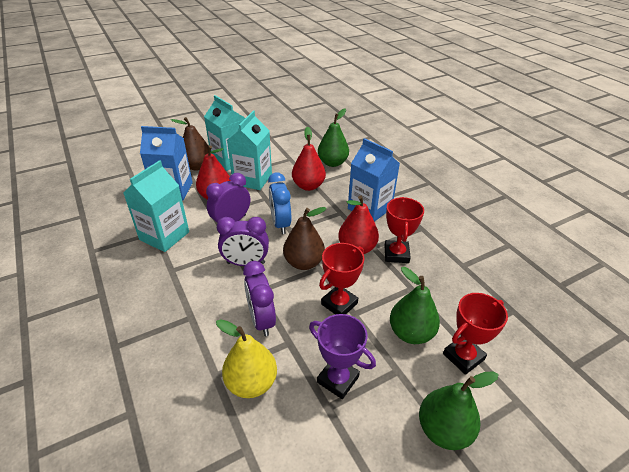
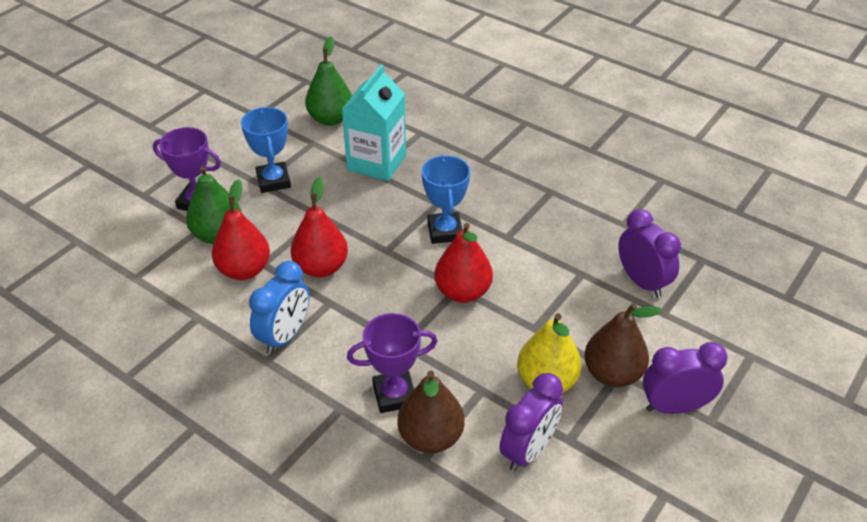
blue carton: [140,126,193,200] [348,138,400,222] = 2 -> none = 0
blue trophy: none = 0 -> [241,107,291,193] [422,155,470,244] = 2
green pear: [318,108,349,167] [390,267,440,344] [419,371,499,450] = 3 -> [186,166,241,244] [305,37,352,126] = 2
purple trophy: [309,314,376,399] = 1 -> [153,127,221,211] [347,313,438,413] = 2
red trophy: [319,243,365,314] [385,197,424,263] [443,293,508,375] = 3 -> none = 0
turquoise carton: [123,160,189,252] [204,95,245,171] [227,111,272,190] = 3 -> [342,64,406,181] = 1

